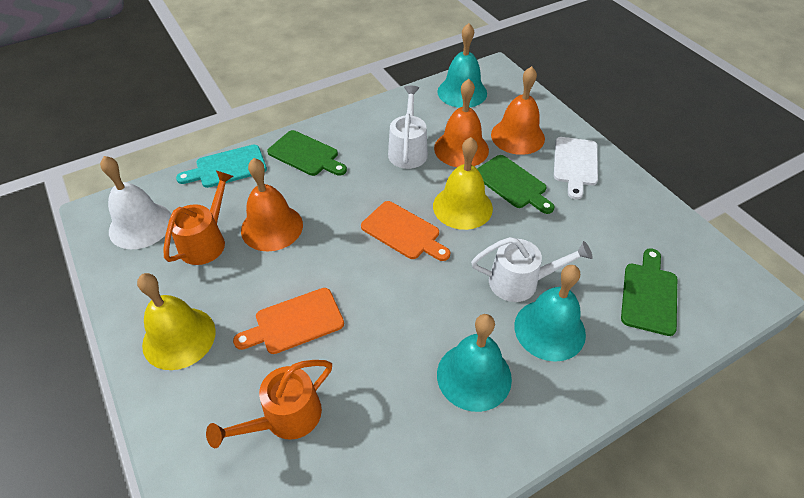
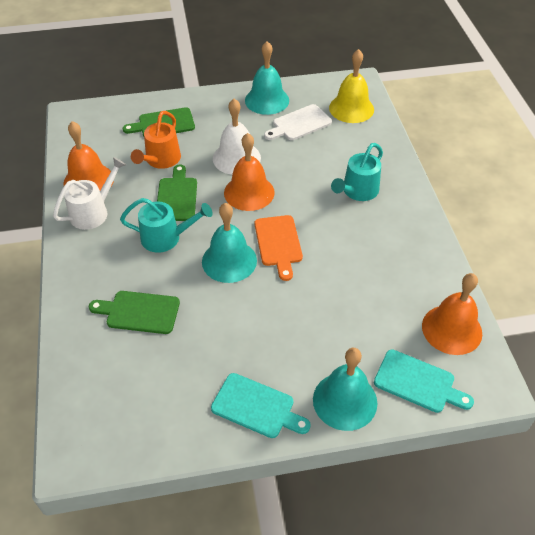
orange cutting board: [233,288,344,354] [361,201,450,261] = 2 -> [255,215,303,281] = 1
orange watering can: [164,171,233,265] [206,360,332,448] = 2 -> [131,111,181,169] = 1
turquoise cutting board: [176,145,267,188] = 1 -> [211,373,311,438] [374,349,474,413] = 2
turquoise watering can: none = 0 -> [120,198,213,253] [331,143,383,201] = 2
white watering can: [388,85,428,169] [471,237,593,302] = 2 -> [53,157,126,230] = 1
yellow bell: [137,273,216,370] [433,137,493,230] = 2 -> [329,49,374,123] = 1

